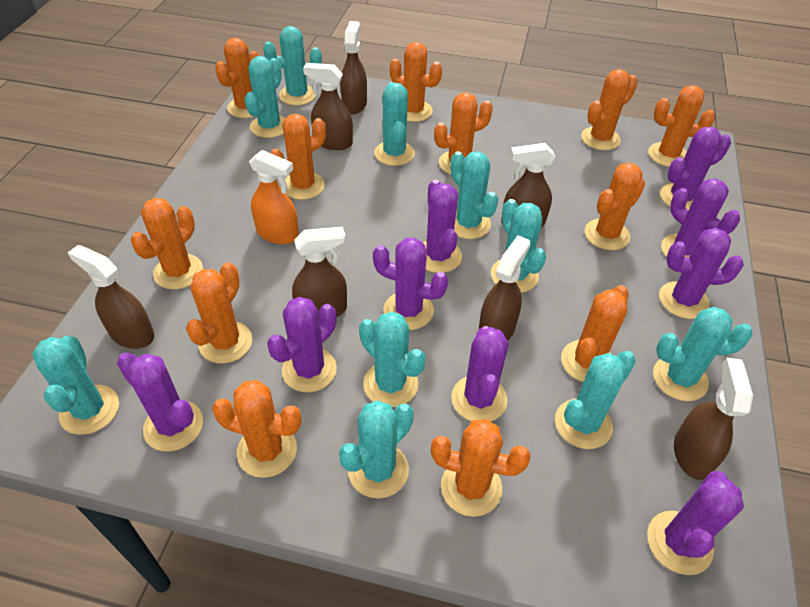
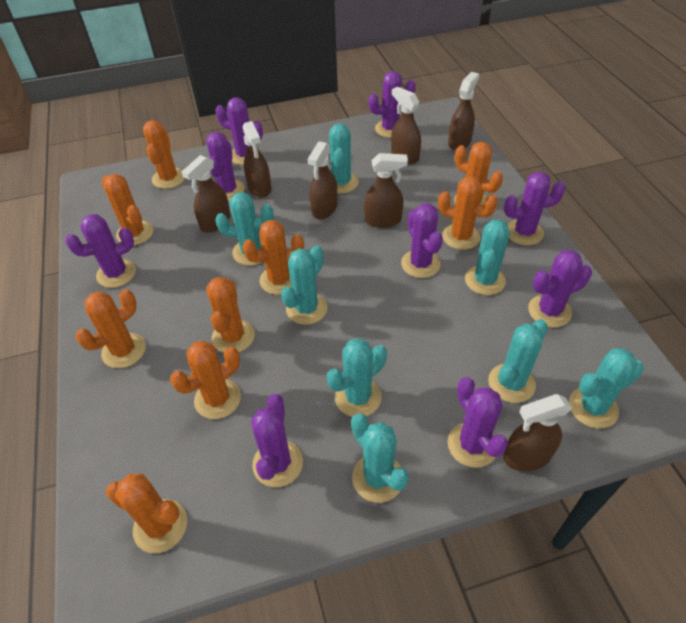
orange cactus: [131,198,203,290] [186,262,252,363] [212,380,302,478] [215,38,259,118] [271,114,326,200] [390,42,442,122] [431,419,531,517] [434,92,493,174] [561,285,629,382] [581,69,638,150] [585,162,645,250] [648,85,715,167] = 12 -> [76,289,146,368] [102,174,153,245] [106,474,187,553] [143,120,185,189] [170,341,241,419] [206,277,255,353] [242,220,304,295] [438,176,498,250] [454,142,503,205] = 9
orange spray bottle: [249,150,299,244] = 1 -> none = 0
turquoise cactus: [32,336,119,435] [244,56,286,138] [263,26,322,105] [339,400,414,499] [359,312,426,407] [374,83,415,166] [450,151,498,239] [491,199,546,293] [555,351,636,449] [653,307,753,401] = 10 -> [215,192,273,266] [281,246,327,325] [327,338,387,417] [329,123,359,193] [351,413,409,503] [465,219,510,295] [488,319,548,403] [569,348,644,428] = 8

